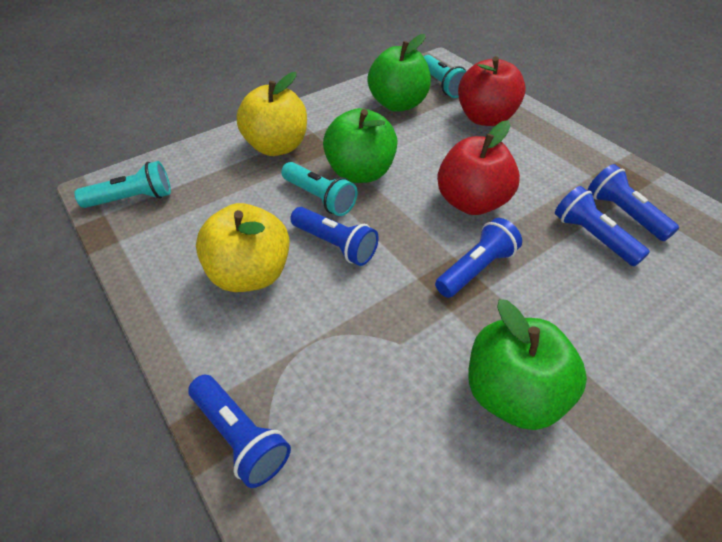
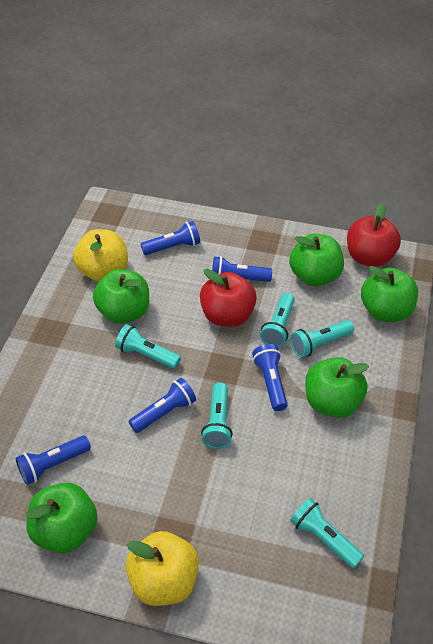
green apple: [323,108,398,183] [367,34,431,112] [468,299,587,430] = 3 -> [25,483,98,553] [93,269,149,324] [289,233,344,286] [305,357,369,418] [361,266,418,322] = 5
turquoise flashlight: [74,161,171,208] [281,162,357,216] [424,55,467,98] = 3 -> [115,324,181,369] [201,383,233,449] [260,292,295,347] [290,498,364,569] [291,320,354,358] = 5

